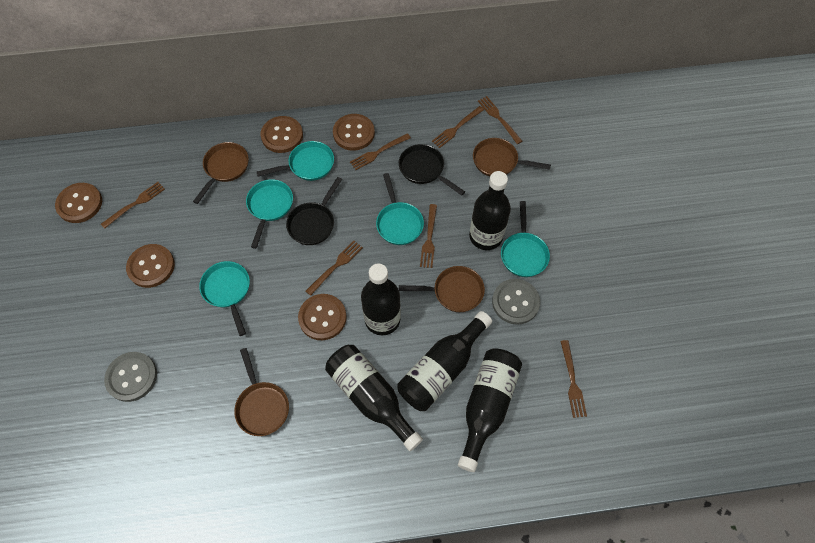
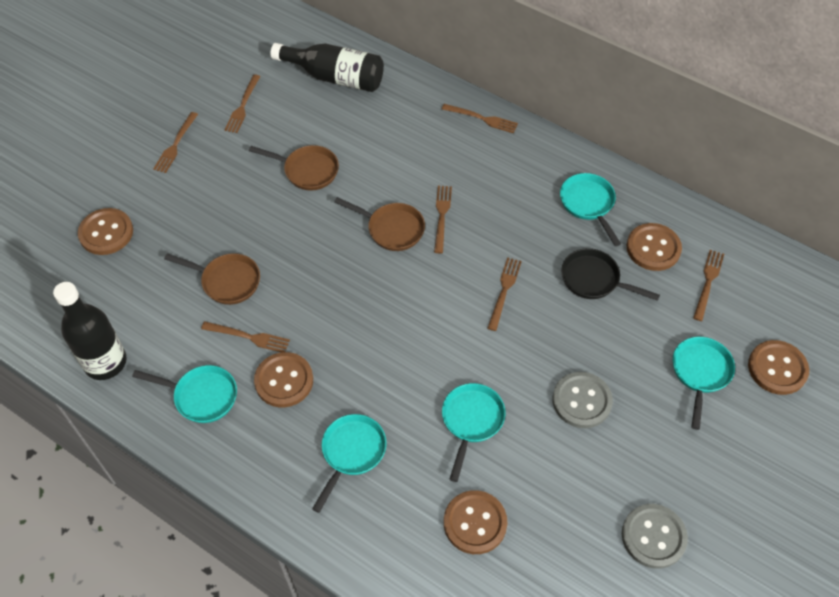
black bottle: [325,345,423,451] [361,264,401,335] [397,311,492,411] [458,348,522,472] [469,171,511,250] = 5 -> [53,282,127,380] [270,43,384,92] = 2
black pan: [286,177,342,245] [399,144,465,196] = 2 -> [561,248,660,301] = 1
brown pan: [193,142,249,204] [234,348,289,436] [399,266,485,312] [473,138,551,176] = 4 -> [164,253,260,305] [249,145,339,191] [334,197,425,251] = 3

